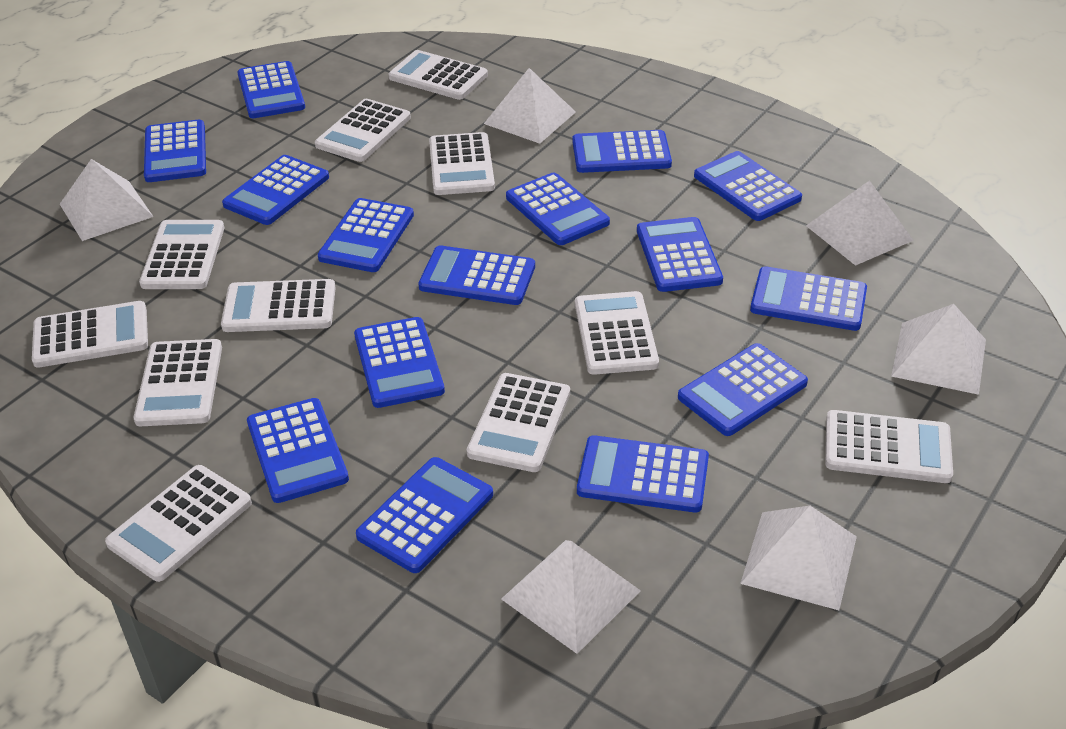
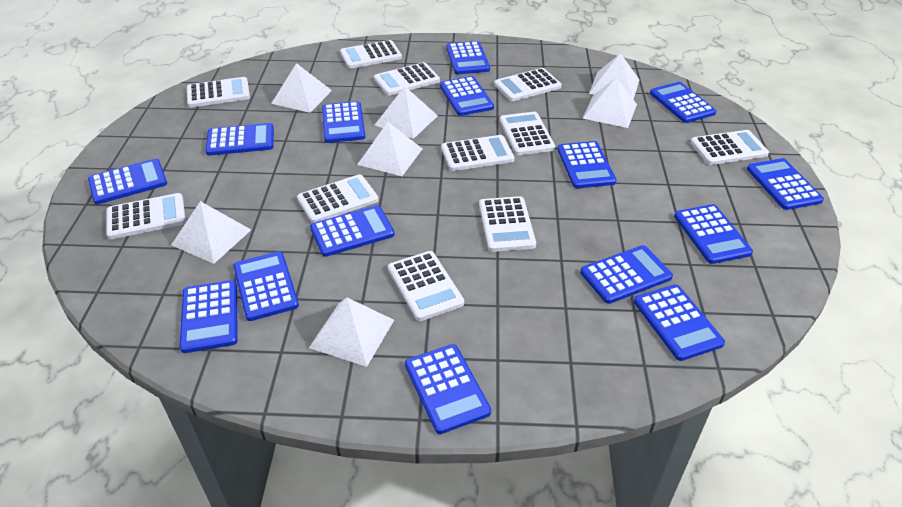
white pyramid: [60,159,153,241] [484,68,576,144] [501,540,641,654] [740,505,857,610] [806,180,914,266] [891,304,986,395] = 6 -> [171,201,251,264] [271,63,332,113] [309,297,394,367] [357,122,422,176] [375,86,438,139] [582,78,637,128] [589,53,639,100] = 7

